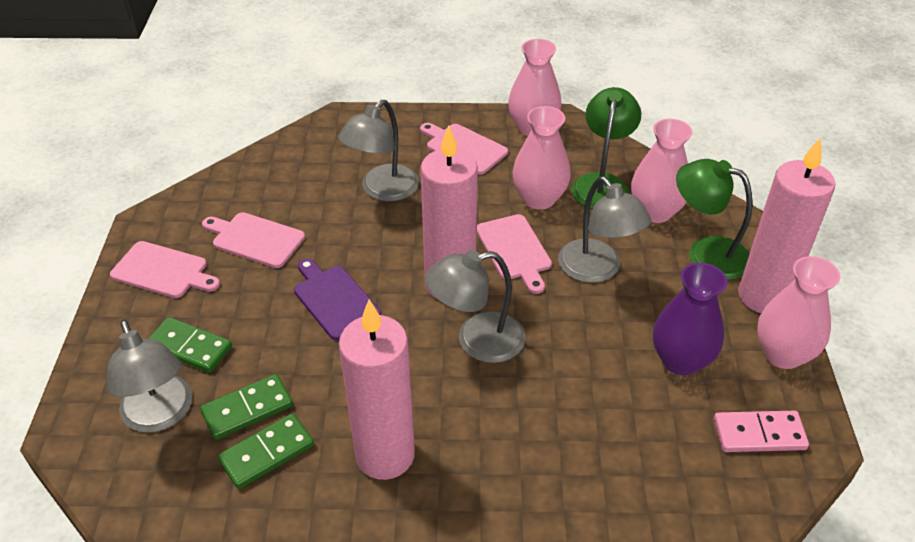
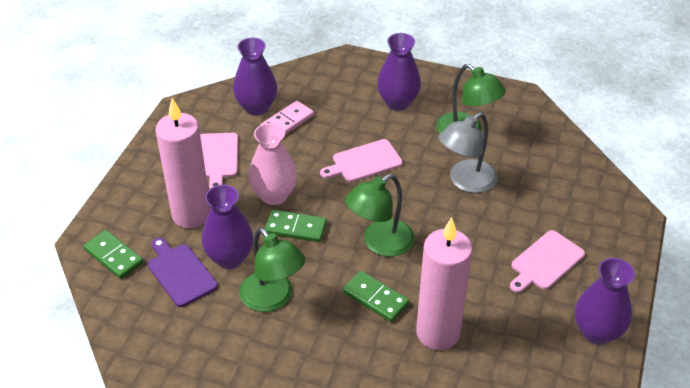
green lamp: [572,87,641,209] [676,159,752,280] = 2 -> [239,228,305,312] [345,174,415,257] [436,64,506,134] = 3
grey lamp: [107,320,192,433] [338,100,419,202] [425,250,526,363] [558,176,651,283] = 4 -> [439,112,498,193] = 1
pink candle: [339,300,415,480] [421,126,478,299] [738,137,835,313] = 3 -> [156,98,211,229] [416,217,473,350] = 2
pink cutting board: [110,241,220,298] [202,212,305,268] [420,123,508,174] [477,214,552,294] = 4 -> [200,133,238,189] [320,139,403,182] [510,230,585,293] = 3
pink vase: [508,39,562,136] [512,106,571,210] [631,119,693,223] [757,256,840,369] = 4 -> [249,123,297,205] = 1
purple vase: [653,263,728,376] = 1 -> [202,185,253,269] [233,38,277,116] [377,33,421,111] [575,258,635,345] = 4

